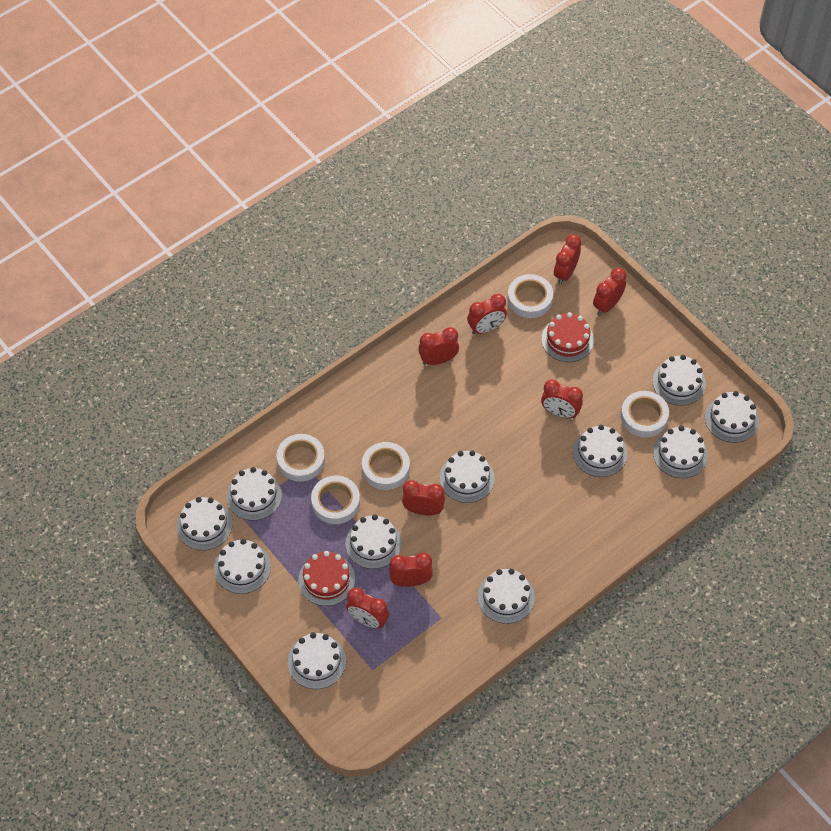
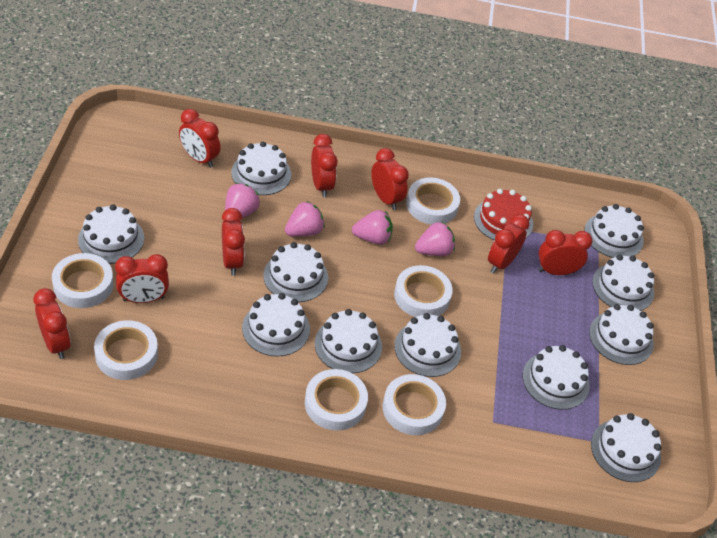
pink strawberry: none = 0 -> [225,183,260,218] [285,201,325,237] [352,210,393,245] [415,222,455,256] = 4
red cake: [298,551,355,606] [542,312,594,362] = 2 -> [474,189,533,240] = 1
white tape: [276,434,325,482] [311,476,360,524] [362,442,410,490] [507,274,553,318] [621,391,669,438] = 5 -> [52,253,114,308] [94,320,158,380] [305,369,368,431] [383,374,446,435] [394,265,452,317] [406,177,460,225] = 6

